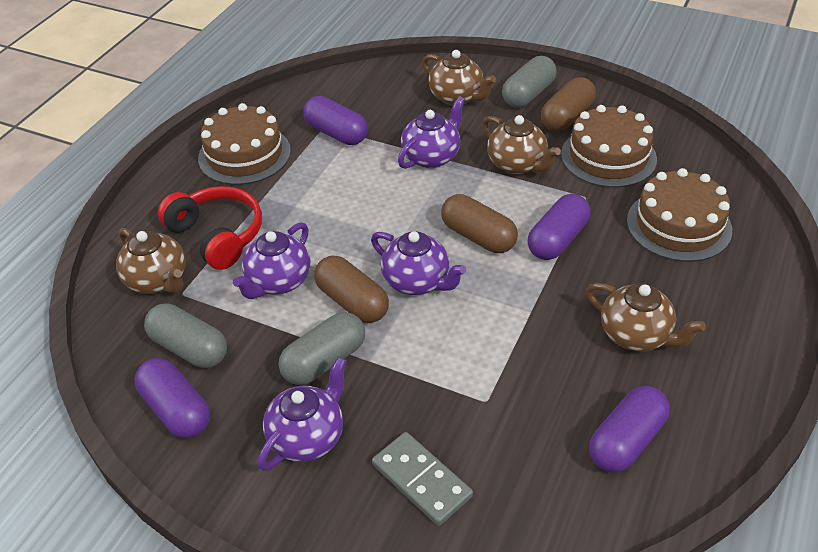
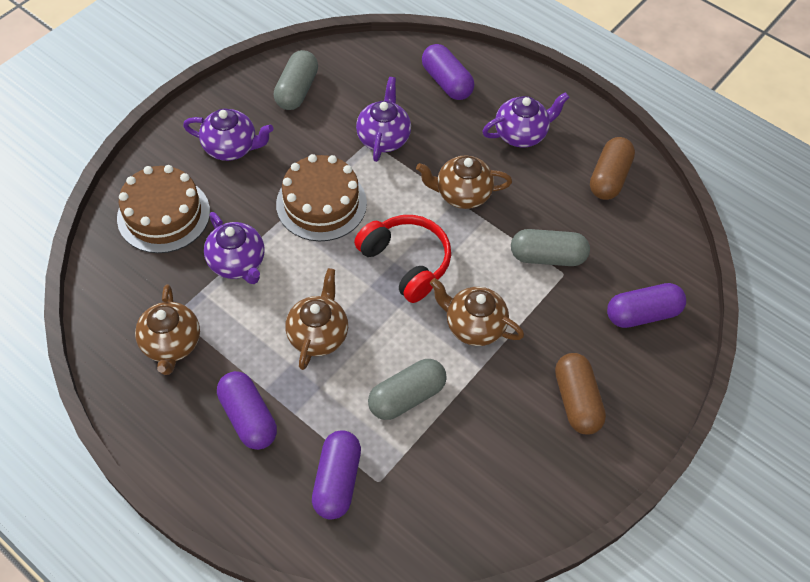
brown cake: [198,103,291,185] [561,105,657,188] [627,168,732,262] = 3 -> [117,165,210,253] [276,154,367,241] = 2
brown capsule: [314,256,389,323] [441,194,518,253] [541,77,596,131] = 3 -> [555,353,606,435] [590,137,635,200] = 2
grey domino: [372,432,473,526] = 1 -> none = 0

